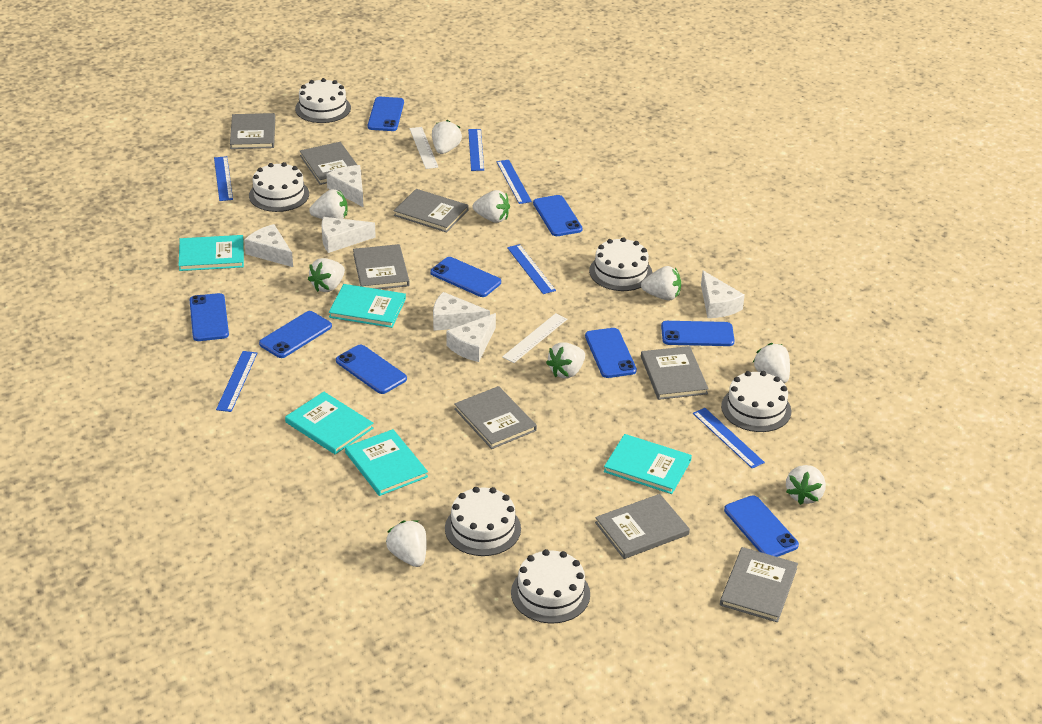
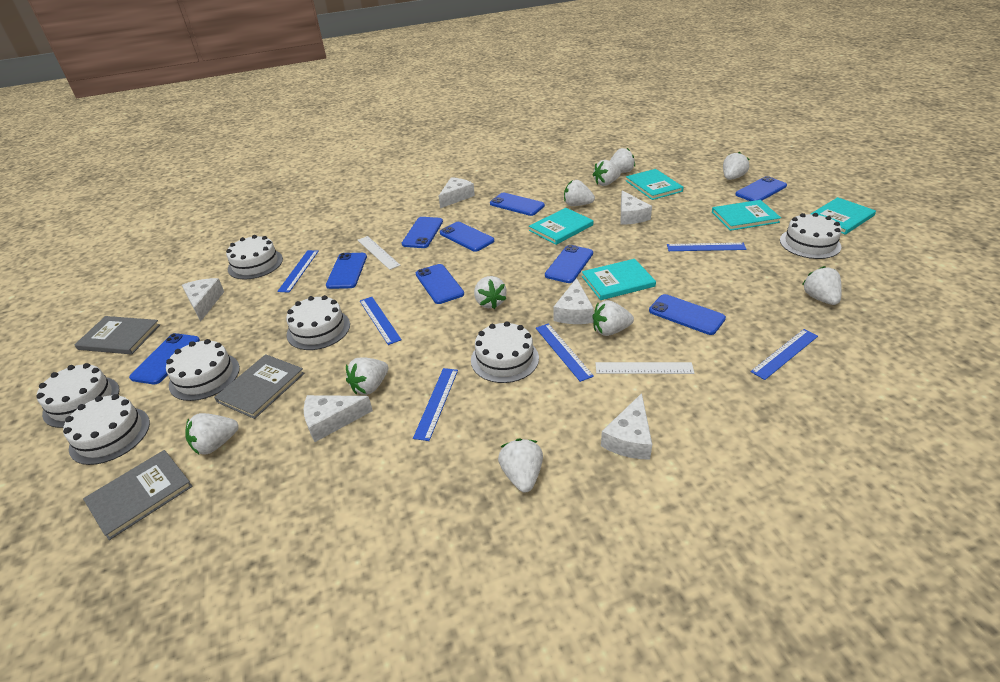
grey book: [230,113,275,149] [300,142,357,185] [353,244,410,289] [394,189,469,233] [454,386,537,449] [595,494,690,559] [641,346,709,400] [720,547,798,622] = 8 -> [74,316,160,354] [83,450,193,540] [214,354,305,419] = 3
white cake: [249,162,309,212] [295,78,351,123] [445,487,521,556] [511,549,590,623] [589,237,652,291] [721,371,791,432] = 6 -> [37,363,120,428] [63,394,150,465] [166,339,240,401] [226,235,283,280] [286,295,350,350] [471,321,539,383] [780,213,842,259] = 7
white strawberry: [308,258,345,292] [309,189,348,219] [386,520,427,567] [432,120,462,154] [473,190,510,223] [546,342,585,378] [641,266,681,301] [753,343,790,383] [786,465,826,505] = 9 -> [185,413,239,455] [346,357,388,395] [474,276,507,309] [498,438,543,493] [564,180,595,206] [593,160,621,186] [593,300,634,336] [610,148,635,173] [723,152,749,180] [802,266,842,305] = 10

